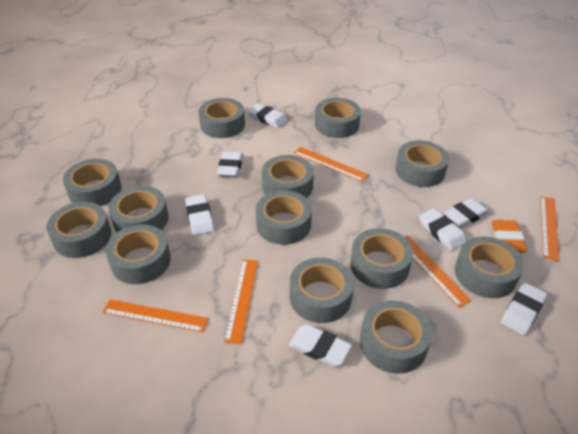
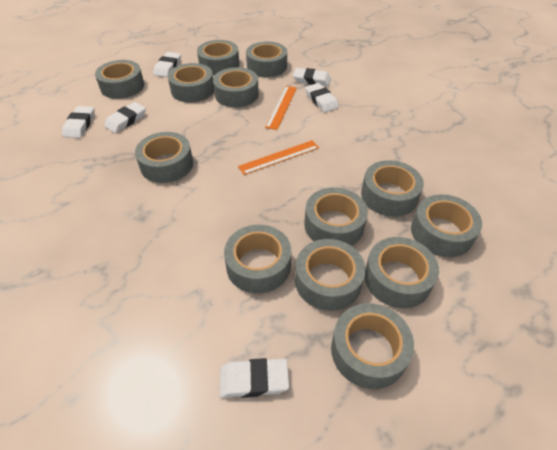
orange eraser: [492,220,527,252] = 1 -> none = 0
orange ruler: [102,299,208,333] [224,259,258,344] [293,147,369,182] [405,235,471,308] [540,196,560,261] = 5 -> [238,140,319,175] [265,86,297,130] = 2
white eraser: [185,194,214,235] [217,151,243,177] [248,103,288,128] [289,324,352,367] [419,208,467,251] [444,198,489,228] [501,283,547,335] = 7 -> [62,106,95,138] [104,102,146,133] [153,52,181,77] [219,358,289,398] [293,68,331,86] [305,83,339,112] = 6

